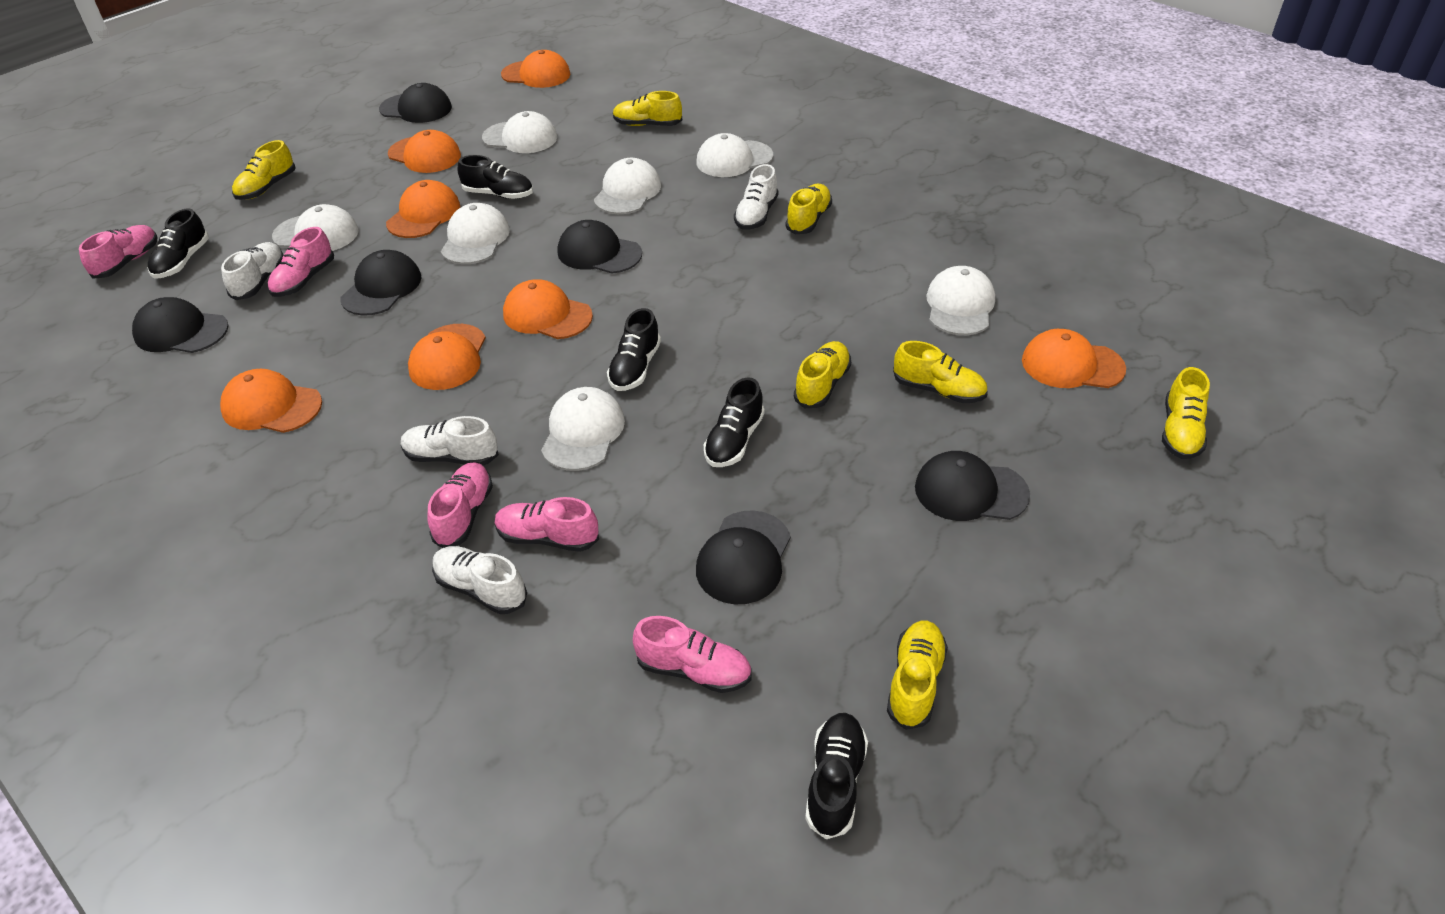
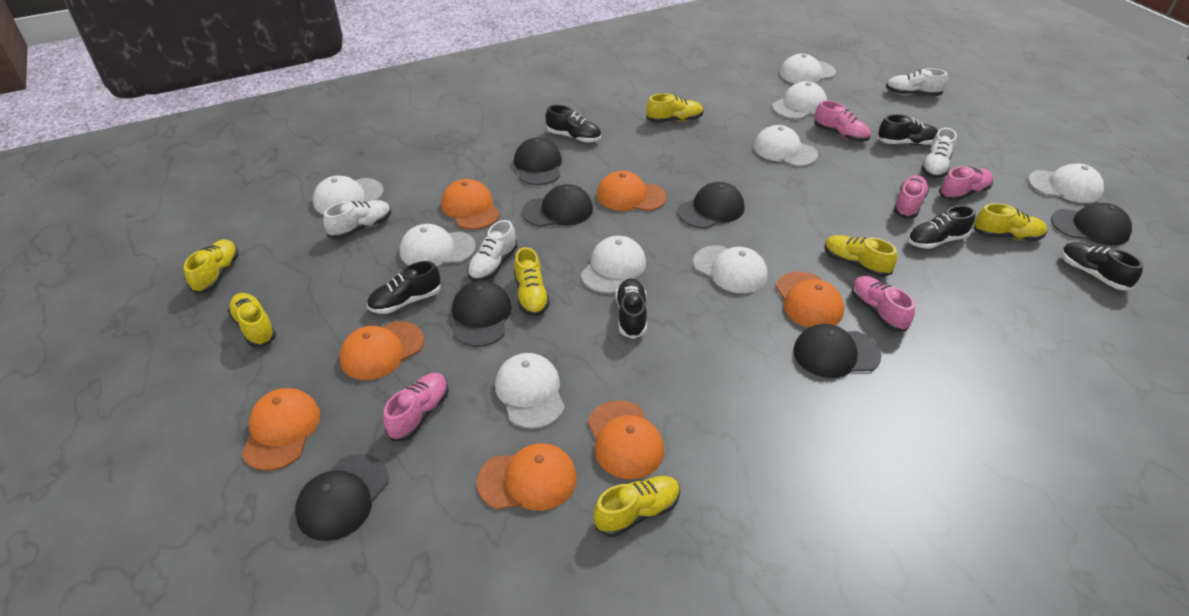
black cap: [132,297,228,353] [340,250,421,316] [379,83,452,123] [558,220,642,274] [696,510,791,604] [915,451,1030,521] = 6 -> [295,454,389,541] [452,280,511,347] [514,138,562,185] [522,184,593,227] [678,182,744,229] [793,324,881,378] [1051,203,1132,246] = 7
black shoe: [148,208,209,279] [458,155,533,199] [607,308,661,391] [704,377,765,467] [805,713,868,839] = 5 -> [367,261,441,314] [546,105,601,142] [616,278,647,339] [877,114,938,145] [908,205,975,249] [1061,242,1143,290] = 6
white cap: [272,204,359,251] [441,203,510,264] [482,111,557,153] [541,387,625,471] [594,158,661,214] [696,133,773,177] [926,266,995,335] = 7 -> [313,175,384,214] [400,224,476,266] [495,353,565,429] [581,236,646,294] [693,245,768,293] [753,125,818,167] [772,81,827,119] [780,54,836,84] [1028,163,1104,203] = 9

